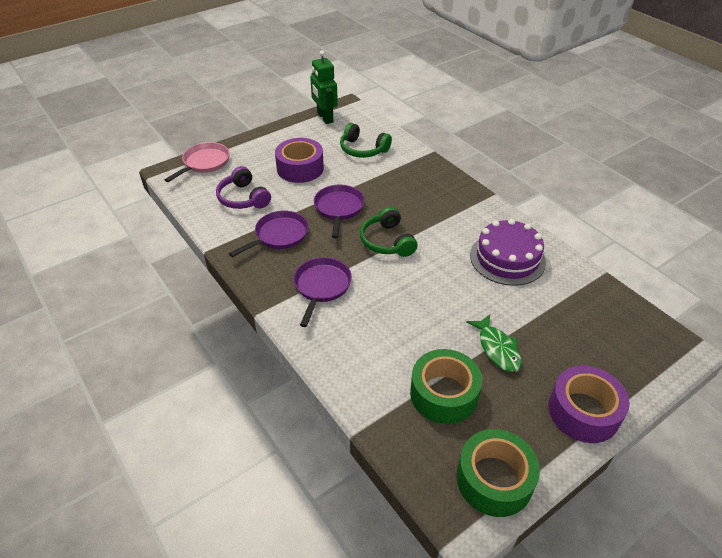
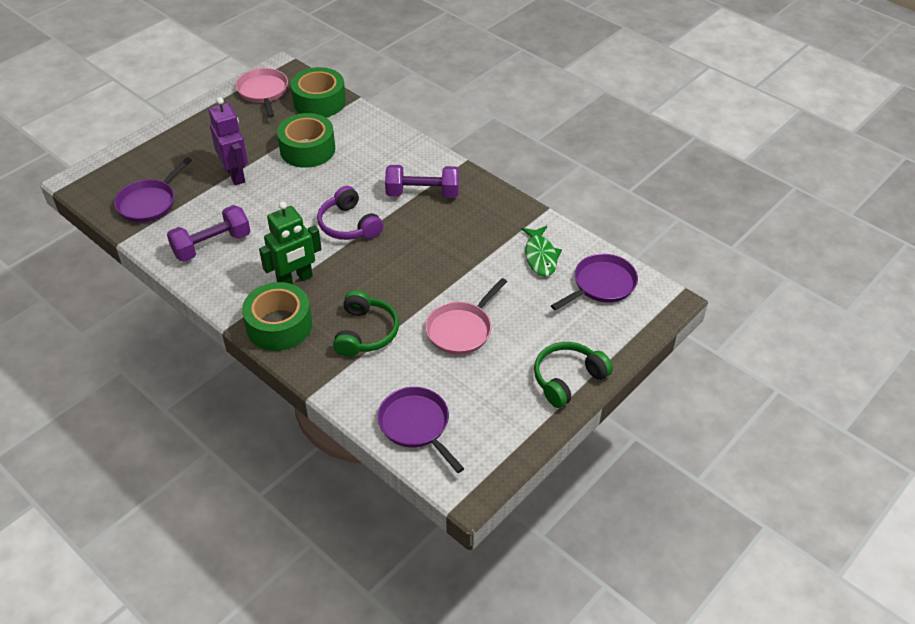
green tape: [410,349,482,424] [457,429,540,517] = 2 -> [242,282,312,351] [277,113,335,168] [291,67,346,117] = 3
pink pan: [165,142,230,182] = 1 -> [236,68,288,118] [425,278,507,355] = 2
purple cake: [470,219,546,286] = 1 -> none = 0
purple dumbbell: none = 0 -> [167,205,251,262] [385,165,459,198] = 2
purple robot: none = 0 -> [209,97,248,185] = 1
purple tape: [275,138,324,183] [548,366,630,443] = 2 -> none = 0

